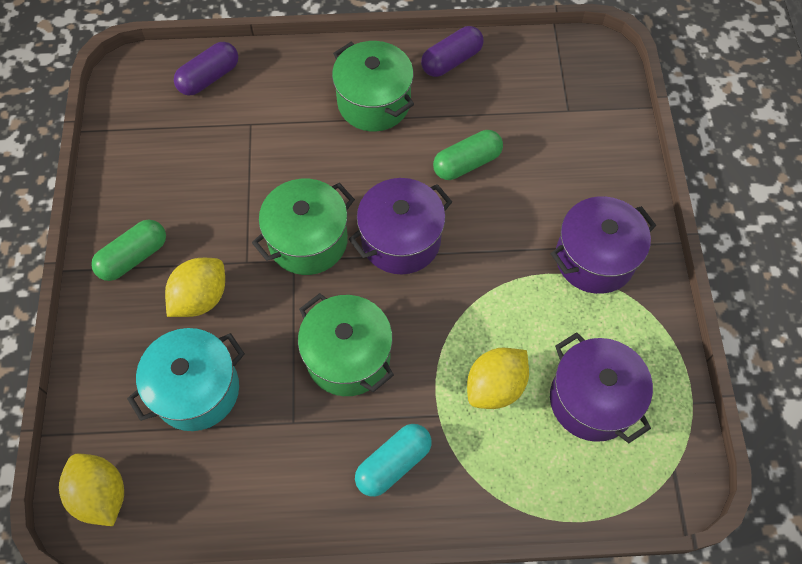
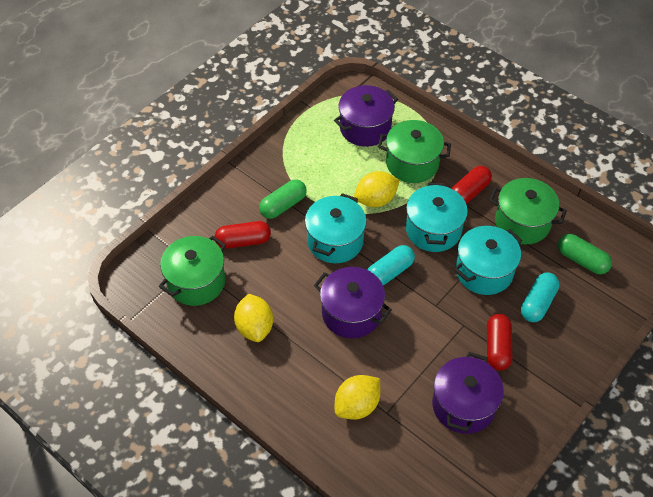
purple capsule: [174,42,238,96] [421,26,484,77] = 2 -> none = 0
red capsule: none = 0 -> [215,221,271,249] [451,166,492,204] [487,314,512,370] = 3
turquoise capsule: [355,424,432,497] = 1 -> [367,245,415,285] [521,273,559,322] = 2
turquoise pot: [127,328,245,431] = 1 -> [305,193,367,263] [406,183,468,252] [454,226,522,295] = 3

